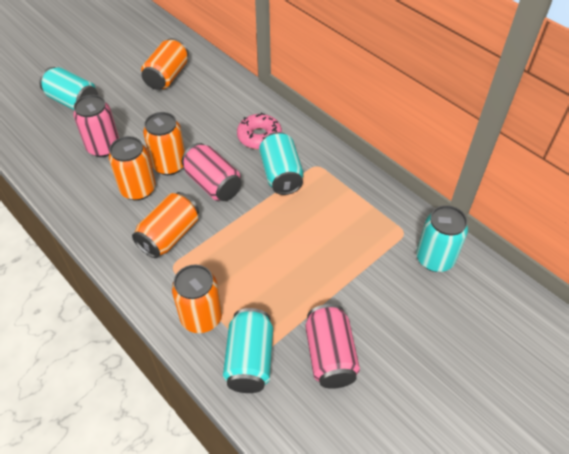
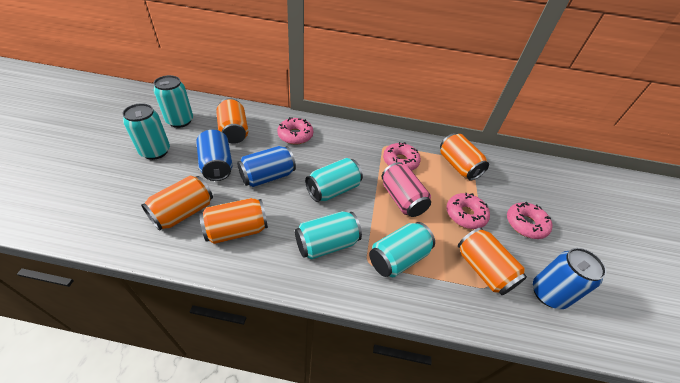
blue can: none = 0 -> [196,129,233,181] [237,146,296,187] [533,248,606,309] = 3
pink can: [73,95,119,157] [182,143,242,201] [305,304,360,389] = 3 -> [382,162,431,217] = 1
pink donut: [237,113,282,149] = 1 -> [277,117,313,145] [383,142,421,170] [446,193,490,229] [507,202,553,239] = 4
turquoise can: [39,67,98,110] [223,308,273,393] [259,132,304,195] [416,205,468,272] = 4 -> [122,103,170,160] [154,75,193,128] [295,211,362,260] [305,158,363,202] [369,222,435,277] = 5

